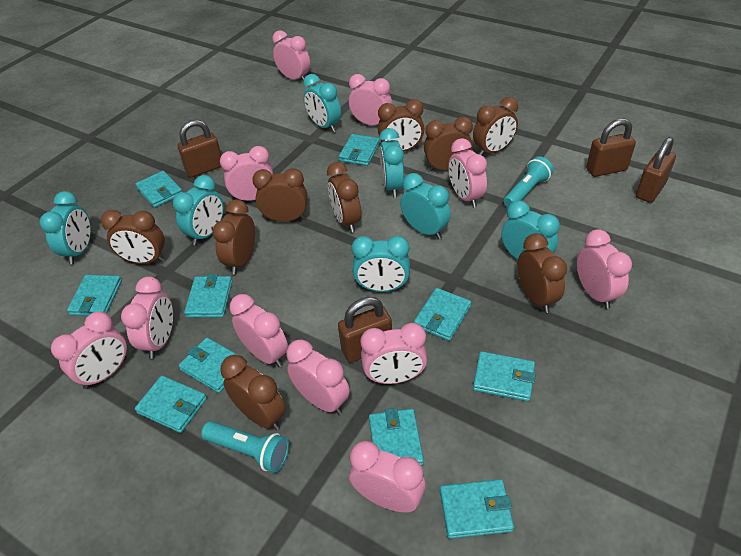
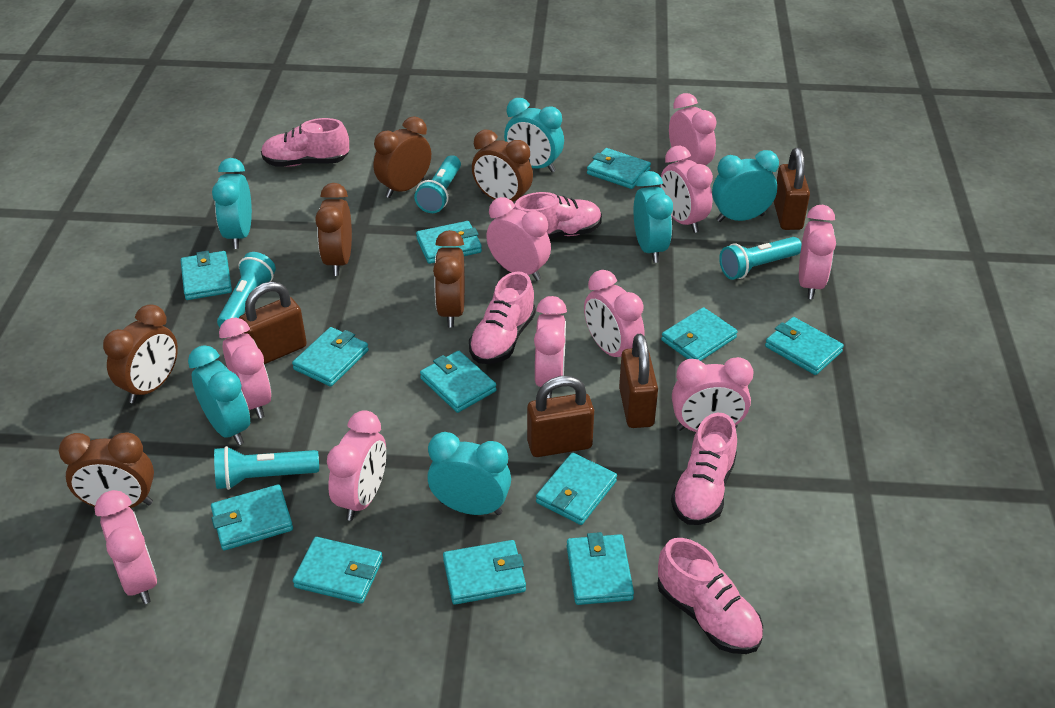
brown clock: [101,210,165,264] [212,200,255,275] [221,355,286,430] [252,168,308,222] [327,162,361,233] [378,99,424,152] [424,117,473,171] [473,97,518,155] [518,233,567,313] = 9 -> [59,432,154,508] [103,304,178,403] [315,183,352,276] [374,116,431,198] [433,230,465,327] [472,130,533,202] = 6
pink clock: [51,311,127,389] [121,276,173,359] [220,146,273,201] [230,294,288,367] [272,30,310,80] [286,339,350,415] [349,74,392,125] [349,441,426,513] [361,323,427,384] [448,138,487,208] [577,229,632,309] = 11 -> [95,490,157,604] [219,317,272,419] [327,410,386,521] [486,197,551,281] [534,296,567,398] [584,270,644,357] [660,146,713,233] [669,93,717,165] [672,357,753,432] [799,205,836,299] = 10
pink shoe: none = 0 -> [261,118,349,167] [469,271,536,364] [513,192,602,239] [658,538,763,654] [671,413,737,525] = 5
turquoise clock: [40,191,91,264] [173,175,224,245] [303,74,341,132] [351,236,410,292] [379,128,404,198] [400,173,451,239] [501,201,560,260] = 7 -> [188,345,250,445] [212,158,252,249] [427,432,511,515] [504,98,564,172] [633,171,673,263] [712,150,779,222] = 6
turquoise flashlight: [201,421,289,473] [504,156,553,207] = 2 -> [214,446,319,490] [217,252,276,327] [414,155,461,213] [719,237,802,280] = 4
turquoise wallet: [67,275,122,316] [135,171,182,208] [135,376,207,433] [179,338,238,393] [184,274,232,318] [339,134,380,166] [369,408,424,466] [414,288,471,341] [440,479,514,539] [473,351,536,401] = 10 -> [181,251,232,300] [211,484,293,551] [292,327,369,387] [293,537,383,604] [416,221,482,264] [420,351,497,413] [443,540,526,605] [536,453,617,525] [567,532,634,605] [587,148,651,189] [661,307,738,361] [765,317,844,375] = 12

